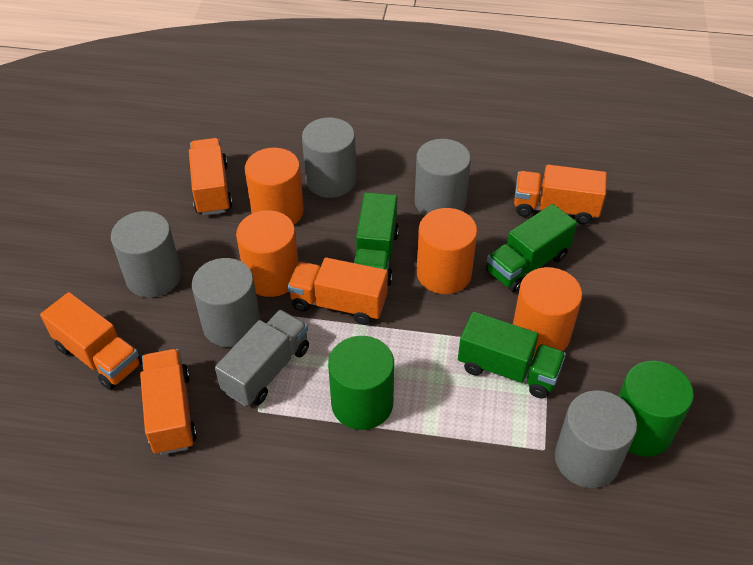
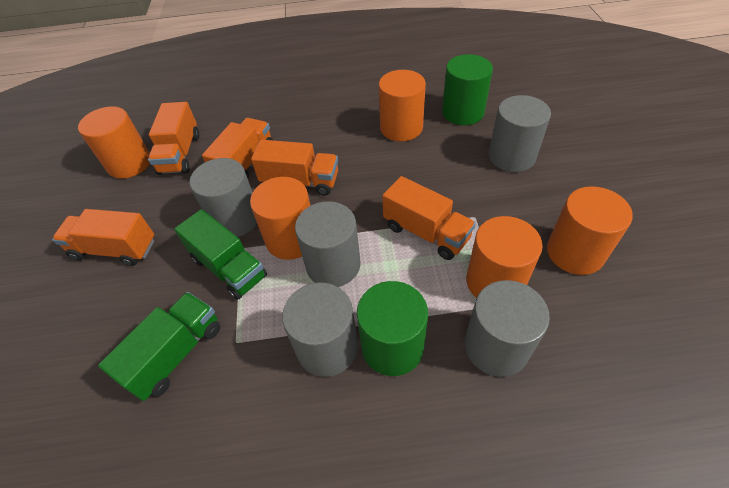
green truck: [354,192,399,286] [458,312,566,398] [486,204,577,293] = 3 -> [98,292,220,401] [174,209,267,300] = 2
grey truck: [215,310,309,406] = 1 -> none = 0
orange cylinder: [236,210,298,297] [245,148,304,224] [417,208,477,294] [513,267,582,355] = 4 -> [78,106,150,179] [250,177,311,260] [379,70,426,142] [466,216,543,298] [547,186,633,275] = 5

